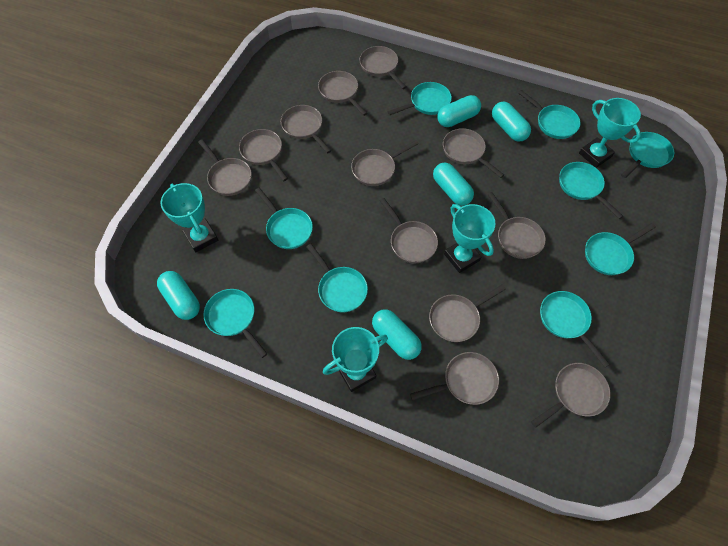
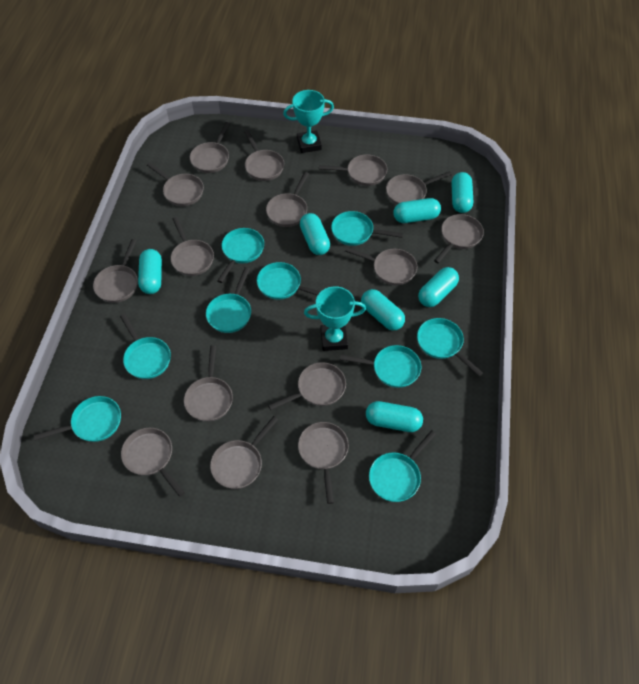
grey pan: [198,139,252,196] [239,129,288,181] [281,105,331,153] [318,71,368,116] [351,140,419,186] [359,46,406,89] [380,198,438,263] [410,352,499,405] [429,284,506,342] [443,128,504,178] [487,192,546,259] [531,363,611,428] = 12 -> [93,239,138,303] [121,428,185,497] [147,162,204,206] [170,217,214,276] [184,345,233,422] [190,122,230,173] [210,416,278,489] [244,130,284,181] [266,172,309,227] [268,362,346,410] [298,422,349,504] [319,154,387,186] [345,247,417,285] [386,171,452,205] [434,214,484,263] = 15
turquoise capsule: [157,271,200,320] [372,309,422,360] [433,163,474,206] [437,95,481,127] [492,102,531,142] = 5 -> [138,249,162,294] [300,213,330,255] [361,289,405,331] [366,401,423,432] [393,198,441,223] [418,267,459,307] [452,172,473,213] = 7
turquoise trophy: [160,183,218,252] [323,327,388,392] [444,204,496,273] [579,98,641,168] = 4 -> [283,90,334,153] [304,286,366,351] = 2

